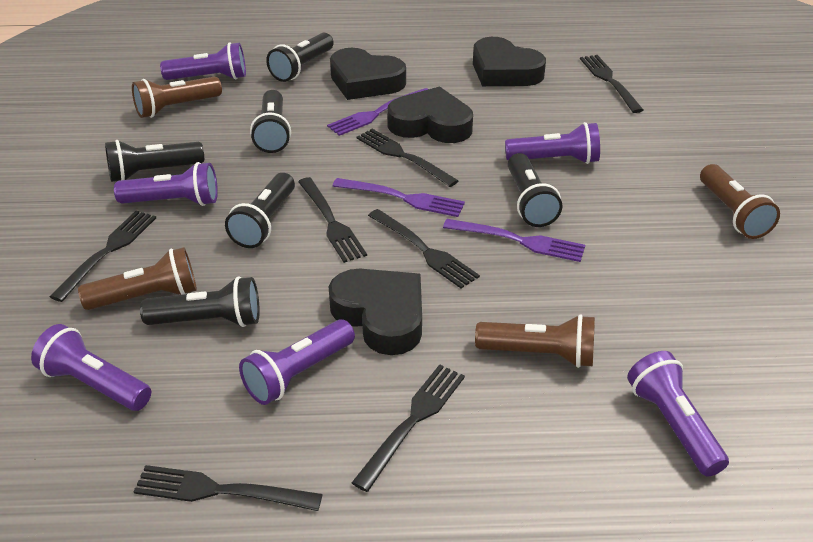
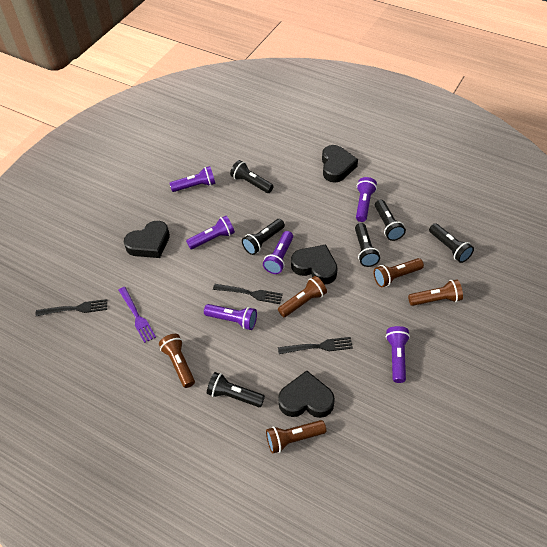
black fork: [50,211,156,302] [133,465,322,511] [298,177,367,263] [352,364,465,492] [356,129,459,187] [368,209,480,289] [580,55,644,113] = 7 -> [36,299,107,316] [213,284,283,304] [278,337,353,354] = 3
brown flashlight: [78,247,197,310] [132,76,222,118] [475,314,595,368] [700,164,780,239] = 4 -> [159,334,195,388] [266,420,326,454] [278,276,327,317] [374,258,424,287] [408,279,463,306] = 5
purple fork: [327,88,428,136] [333,178,465,217] [443,219,585,262] = 3 -> [119,287,156,343] = 1

